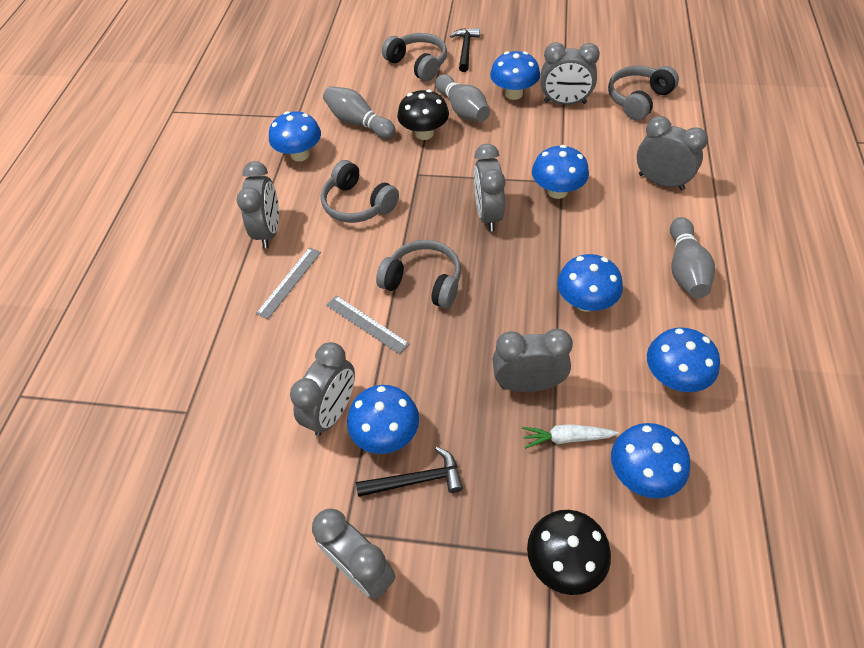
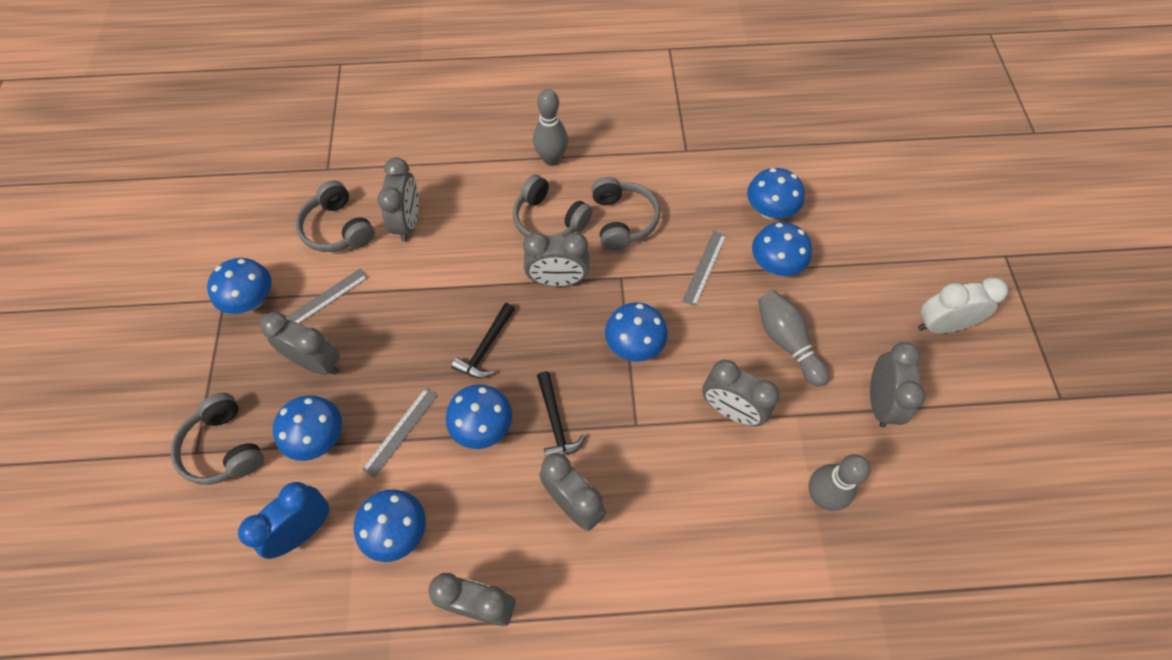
black mushroom: [397,90,449,140] [527,510,611,595] = 2 -> none = 0
blue clock: none = 0 -> [238,482,329,559] = 1
grey ruler: [256,247,321,319] [326,295,409,354] = 2 -> [286,268,368,324] [362,387,438,478] [682,231,727,306] = 3
white carrot: [522,424,619,449] = 1 -> none = 0
white clock: none = 0 -> [918,277,1008,333] = 1

